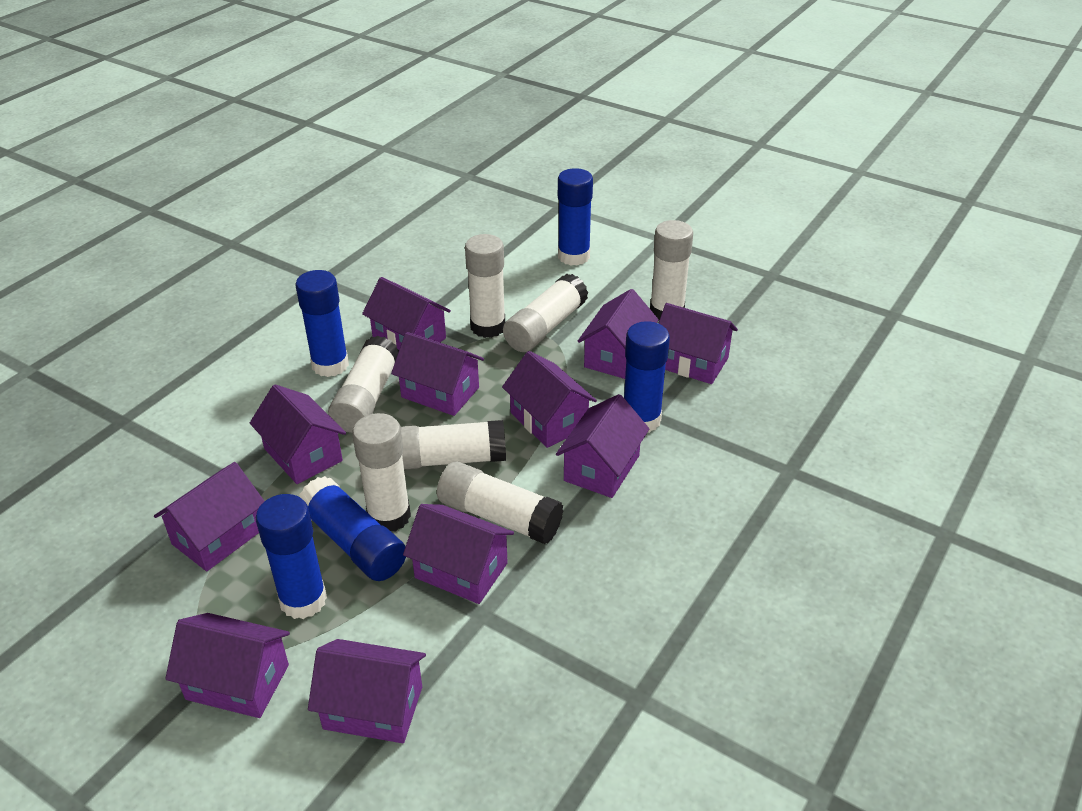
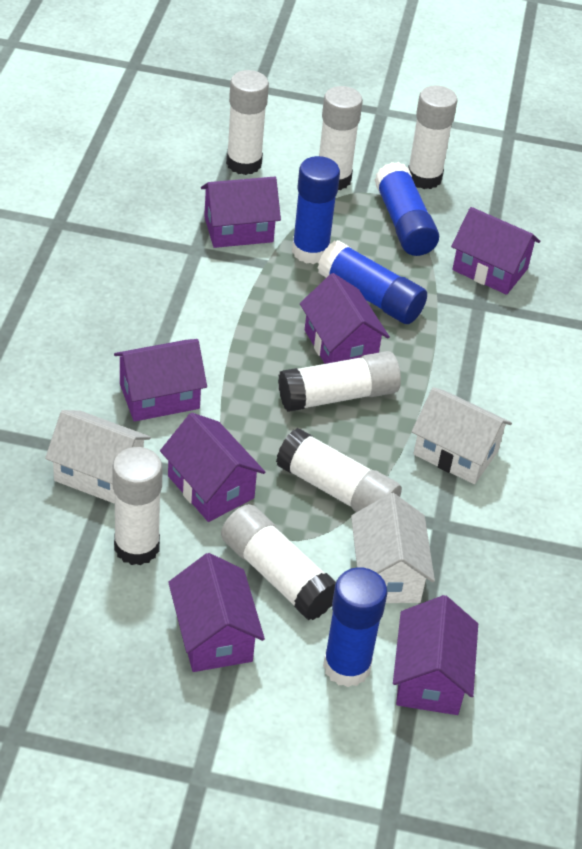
blue glue stick: [256,494,327,619] [295,270,349,377] [299,476,406,581] [558,168,593,266] [624,321,670,433] = 5 -> [292,156,340,264] [317,240,427,324] [323,567,387,687] [375,162,439,256] = 4
purple house: [154,462,264,571] [165,613,290,718] [250,384,346,484] [308,639,426,743] [362,277,451,350] [391,332,484,416] [403,504,514,604] [502,351,597,448] [556,394,649,498] [577,289,659,379] [658,303,738,384] = 11 -> [114,339,207,422] [160,413,265,522] [168,553,265,672] [201,177,281,248] [300,273,390,364] [393,595,478,715] [451,207,540,295] = 7
white house: none = 0 -> [45,410,151,504] [351,493,435,603] [411,387,512,484] = 3

